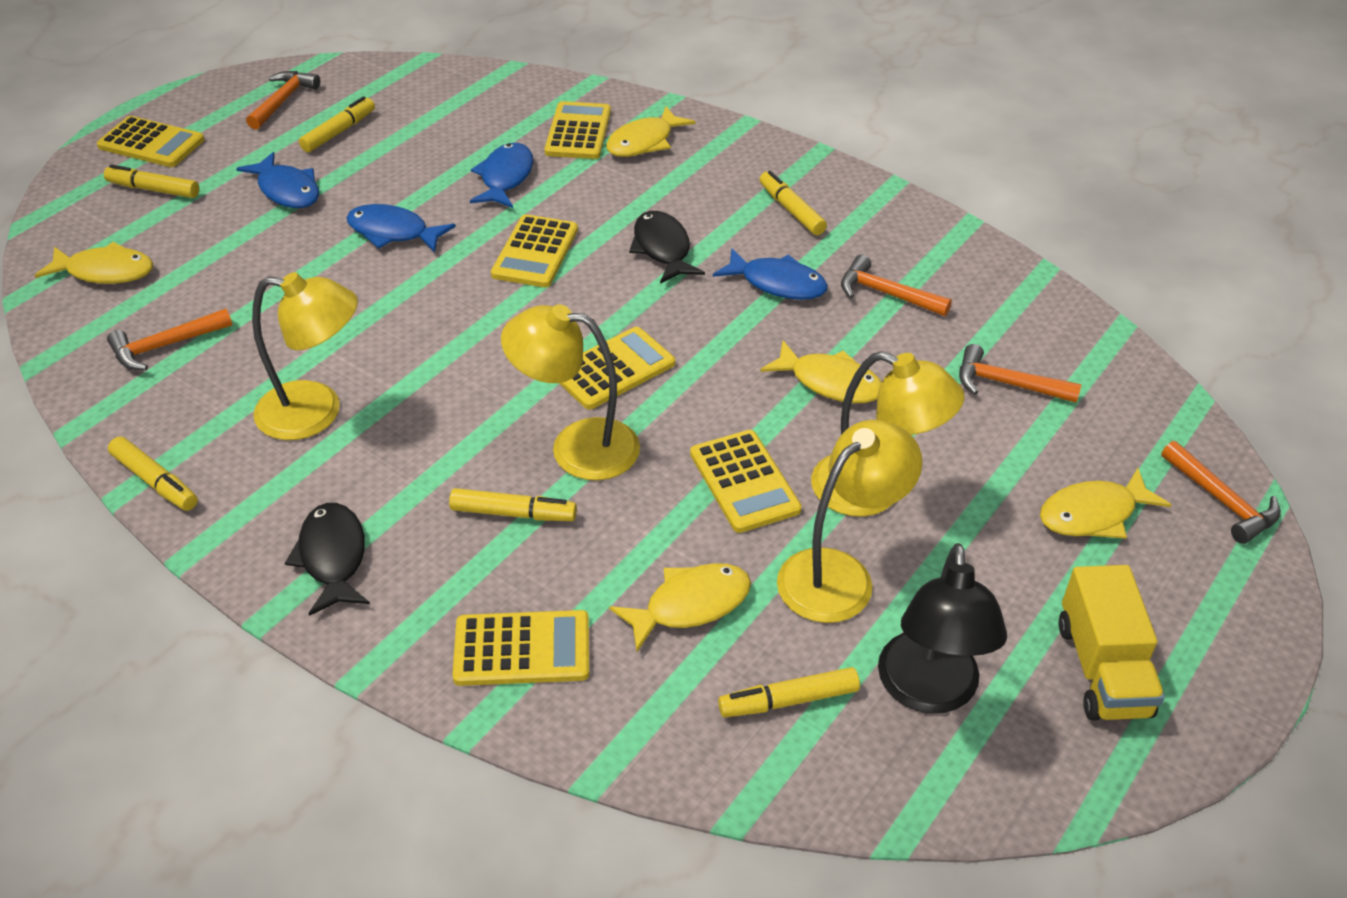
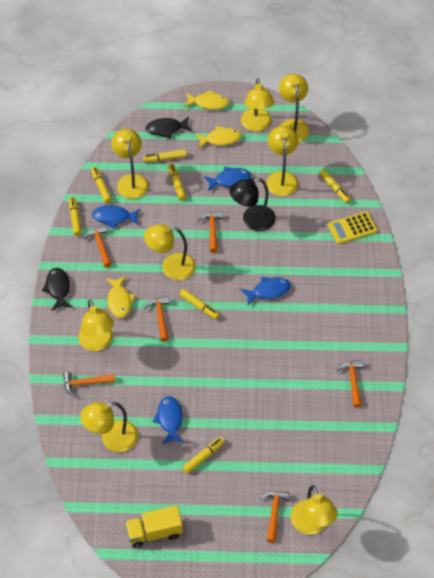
orange hammer: [107,308,233,370] [246,71,320,130] [841,255,952,316] [959,344,1082,403] [1161,441,1281,544] = 5 -> [63,372,115,397] [84,225,112,268] [144,296,169,342] [198,212,223,253] [260,491,289,543] [337,360,363,408] = 6
yellow calculator: [97,116,205,167] [452,610,589,686] [491,214,578,287] [544,101,611,159] [559,327,675,410] [690,430,802,533] = 6 -> [328,212,377,244] = 1
yellow fish: [34,242,153,284] [606,106,695,157] [609,563,751,652] [760,341,881,403] [1040,468,1172,539] = 5 -> [106,276,136,318] [184,90,229,110] [195,126,242,148] = 3
yellow lamp: [252,272,358,440] [501,304,640,480] [777,420,922,623] [811,351,965,517] = 4 -> [78,300,114,351] [80,402,138,452] [111,129,149,199] [144,224,196,280] [241,78,274,131] [266,126,298,196] [279,74,309,142] [291,485,338,534] = 8
yellow marker: [104,164,199,198] [108,437,198,511] [299,96,375,152] [449,488,577,521] [718,667,860,717] [759,171,827,235] = 6 -> [69,197,82,236] [91,167,112,203] [143,149,187,162] [168,163,186,201] [179,289,220,319] [182,437,225,474] [319,169,351,203] = 7

